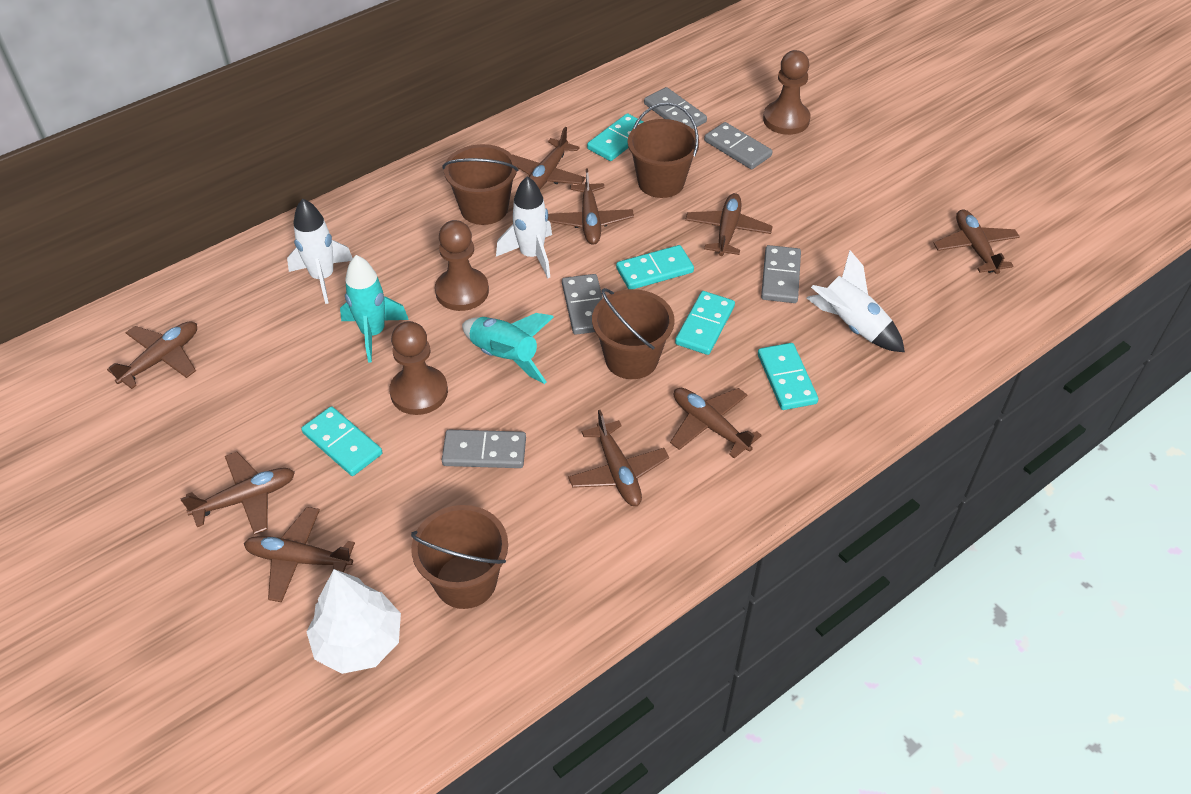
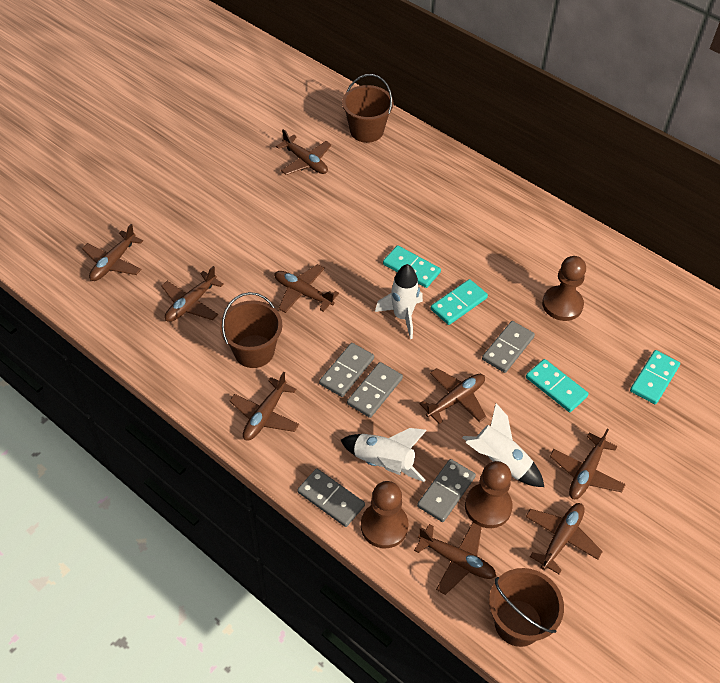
brown bucket: [411,505,508,609] [442,144,518,225] [592,288,675,379] [628,103,699,198] = 4 -> [220,292,282,368] [342,74,394,143] [489,568,564,647] = 3
turquoise domino: [301,406,382,476] [587,113,644,161] [616,245,694,289] [675,291,735,355] [758,343,818,410] = 5 -> [383,245,441,288] [431,279,488,325] [526,359,589,412] [630,350,680,404] = 4
turquoise rocket: [340,255,409,363] [462,313,554,384] = 2 -> none = 0
white tree: [306,569,401,674] = 1 -> none = 0

